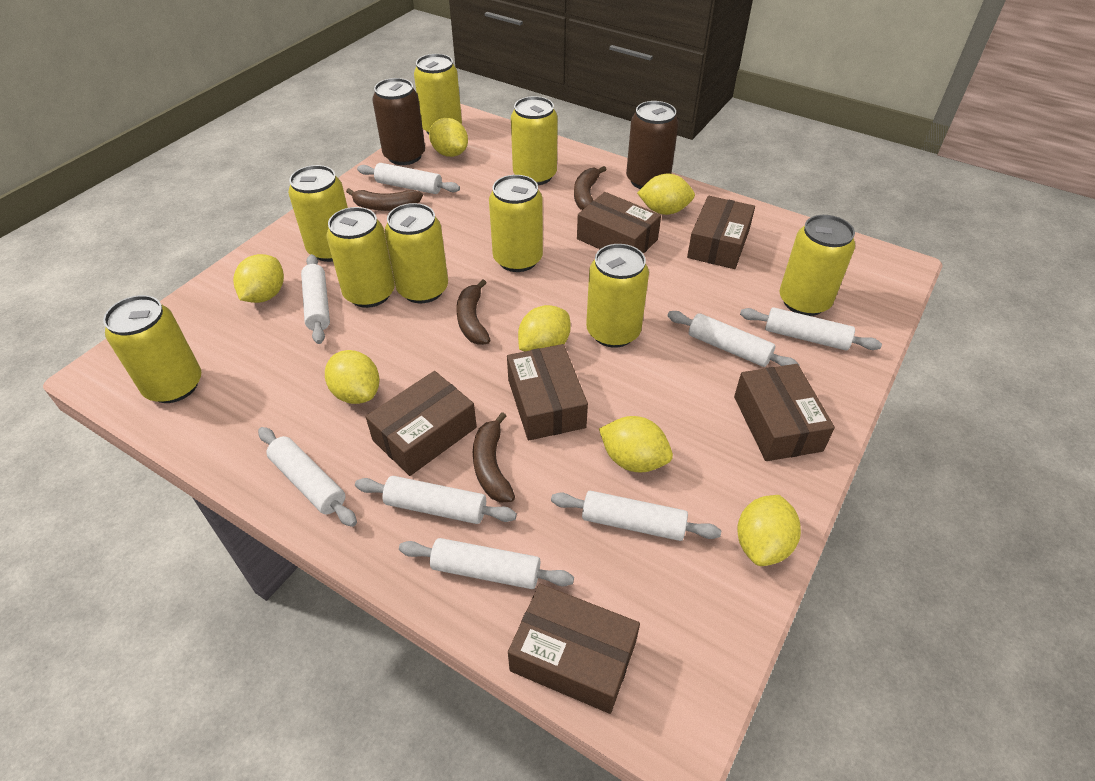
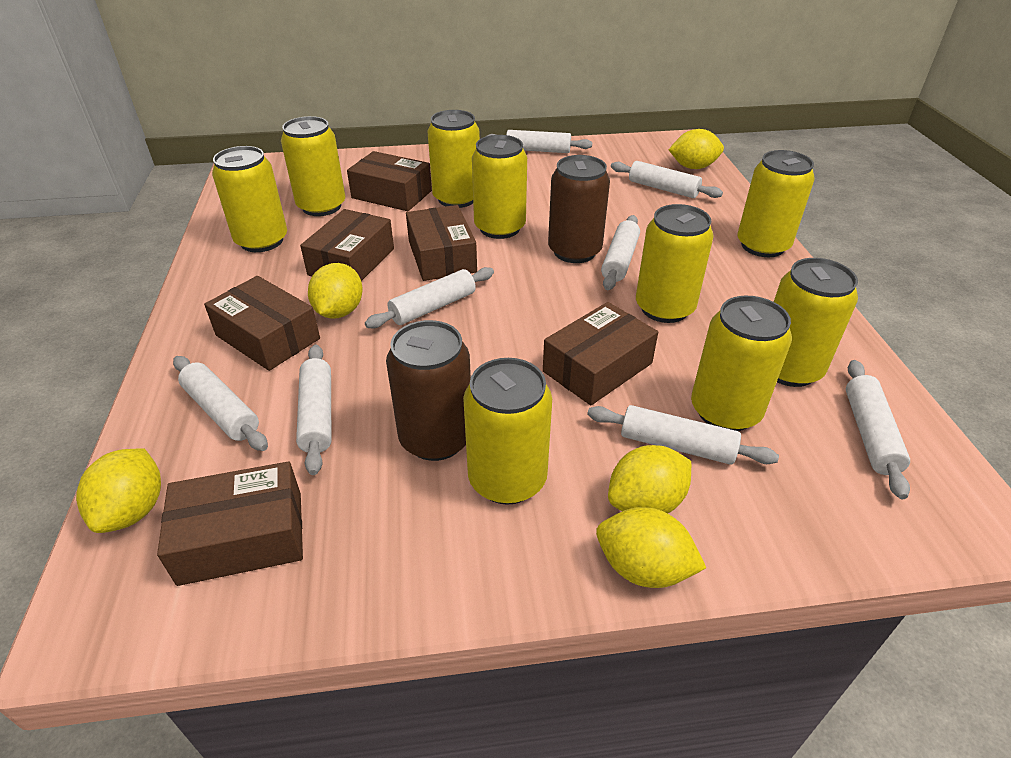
brown banana: [346,188,423,211] [456,279,490,345] [473,412,515,503] [574,166,607,210] = 4 -> none = 0
yellow lemon: [233,254,284,303] [325,350,380,404] [429,118,468,157] [518,305,571,352] [599,416,673,472] [637,174,695,215] [737,495,801,566] = 7 -> [76,448,161,533] [308,263,363,318] [596,507,706,588] [608,445,691,513] [668,129,724,169] = 5

